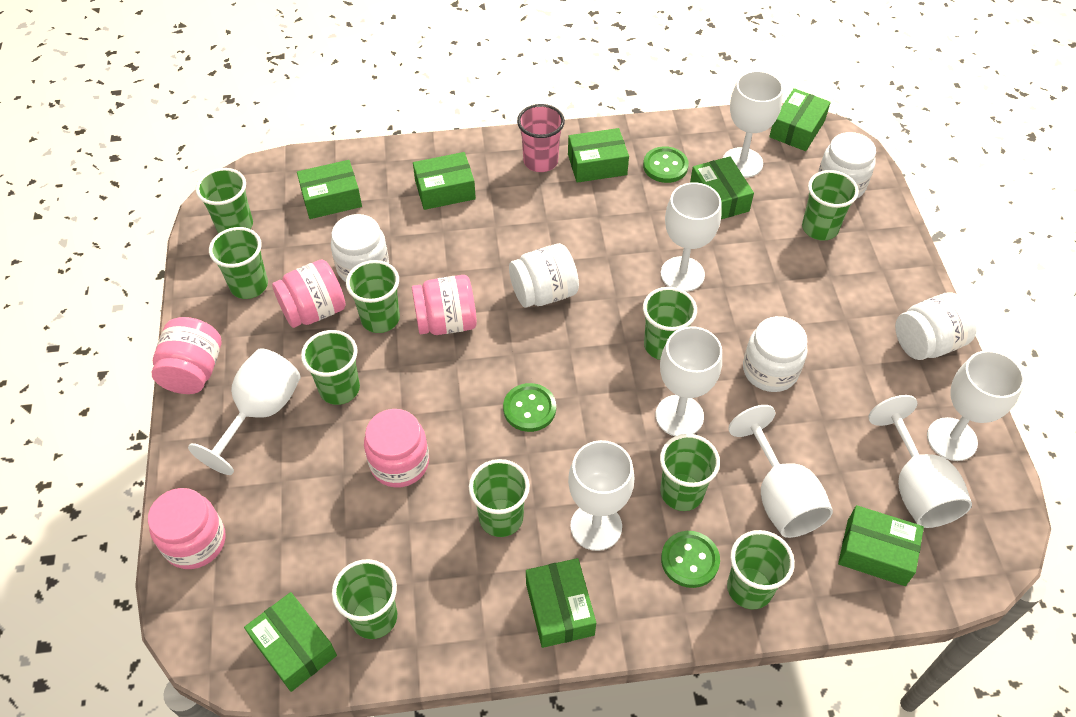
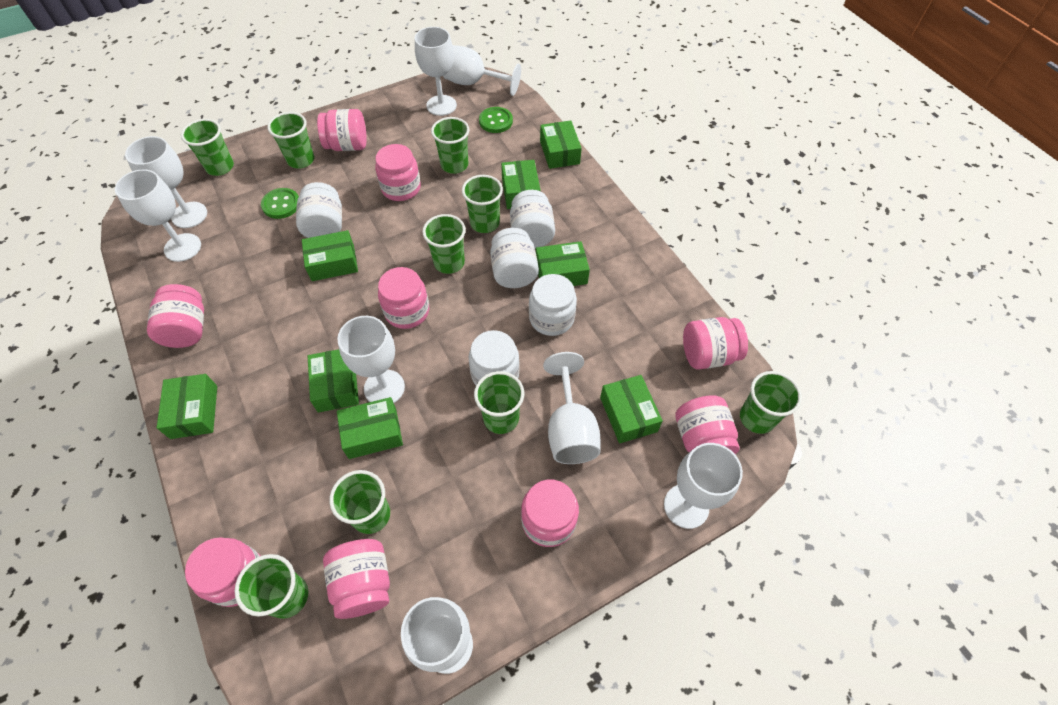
green button: [503,383,556,432] [643,146,689,183] [661,531,720,588] = 3 -> [261,188,299,219] [479,107,513,133] = 2
green cup: [196,168,253,233] [209,227,268,299] [301,330,360,405] [332,559,397,639] [346,260,400,333] [469,459,530,537] [643,287,697,360] [660,434,720,511] [727,530,795,609] [802,170,859,241] = 10 -> [181,119,234,176] [234,554,308,619] [267,112,315,168] [329,470,390,534] [422,214,466,274] [431,117,470,174] [462,175,503,233] [474,371,524,434] [740,371,802,434] = 9
pink cup: [517,104,565,172] = 1 -> none = 0
pink jar: [148,488,226,569] [152,317,221,394] [272,260,346,328] [364,409,429,488] [412,275,477,335] = 5 -> [147,284,204,348] [185,537,260,607] [317,109,367,151] [323,539,390,619] [375,144,421,201] [378,267,429,329] [521,479,579,547] [675,395,740,454] [683,317,748,370] = 9

